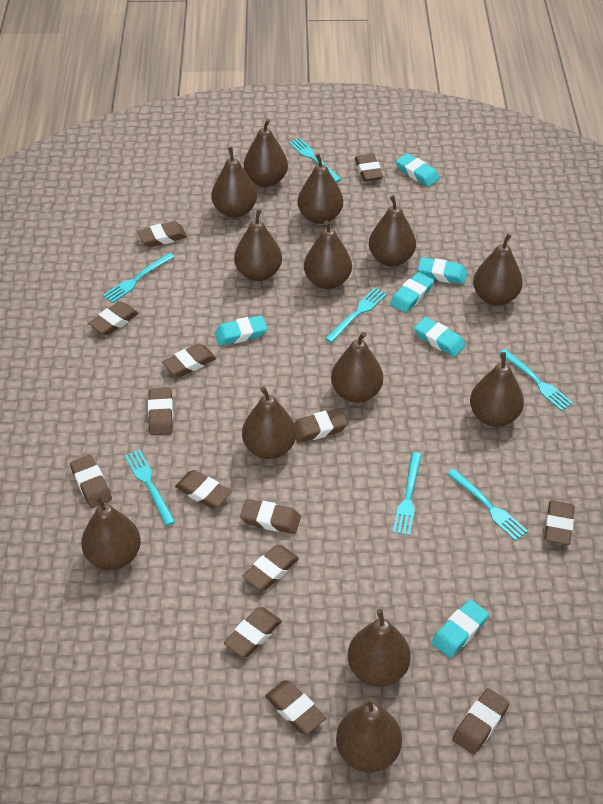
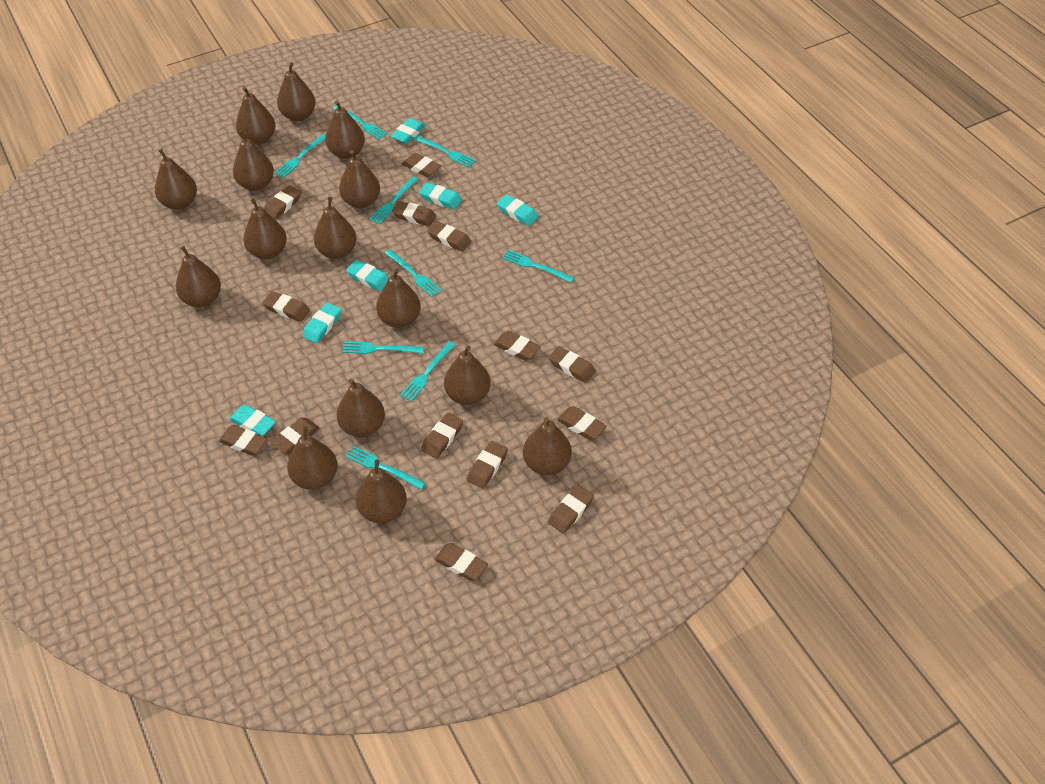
brown pear: [81,495,141,570] [212,147,257,218] [234,209,282,281] [242,387,296,459] [244,119,288,187] [298,154,343,224] [304,221,352,289] [331,332,383,403] [336,697,402,772] [348,609,411,687] [369,195,416,266] [470,352,524,427] [473,234,523,306] = 13 -> [155,149,197,210] [176,246,221,307] [233,130,274,191] [236,87,275,145] [243,198,287,259] [277,62,316,121] [287,426,338,490] [314,197,357,259] [325,101,365,159] [337,379,385,437] [339,150,380,208] [356,459,407,523] [376,268,421,328] [444,346,491,405] [523,417,572,475] = 15
turquoise fork: [103,253,174,303] [125,450,175,526] [289,138,342,182] [325,288,387,343] [393,452,422,536] [447,469,528,541] [499,349,573,411] = 7 -> [274,134,326,178] [333,105,388,140] [342,341,424,354] [346,446,426,490] [369,176,419,225] [385,249,442,297] [400,341,456,402] [414,135,476,168] [502,250,574,283] = 9

